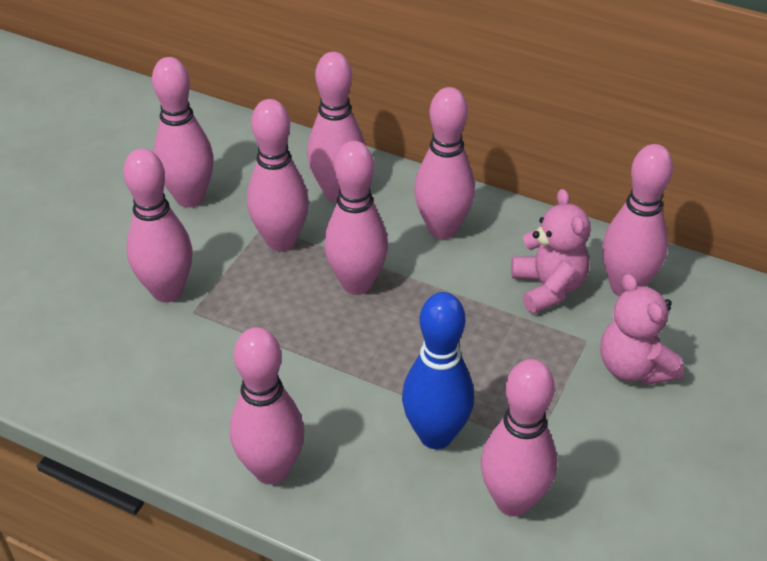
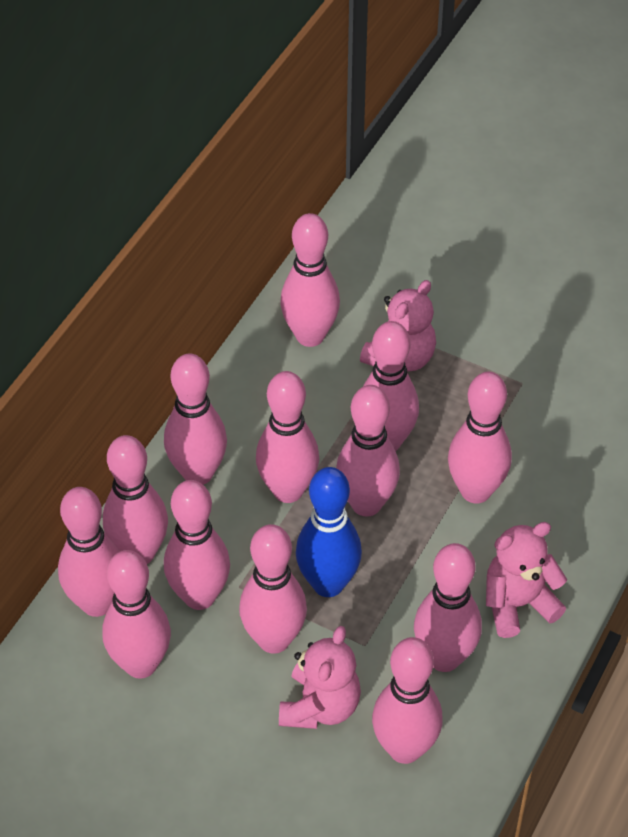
pink bowling pin: [123,148,193,303] [152,57,214,208] [230,327,304,485] [247,99,309,251] [307,52,365,202] [324,141,388,295] [414,87,475,239] [481,359,557,516] [602,144,673,296] = 9 -> [58,487,120,617] [102,550,171,679] [103,435,168,564] [164,353,227,485] [164,480,230,610] [239,524,307,654] [256,371,319,503] [280,213,340,347] [336,385,400,517] [363,321,419,451] [372,637,443,764] [414,543,482,672] [448,372,512,504] = 13
pink teddy bear: [511,189,591,314] [601,274,684,385] = 2 -> [279,626,361,729] [360,280,436,371] [486,522,567,638] = 3

